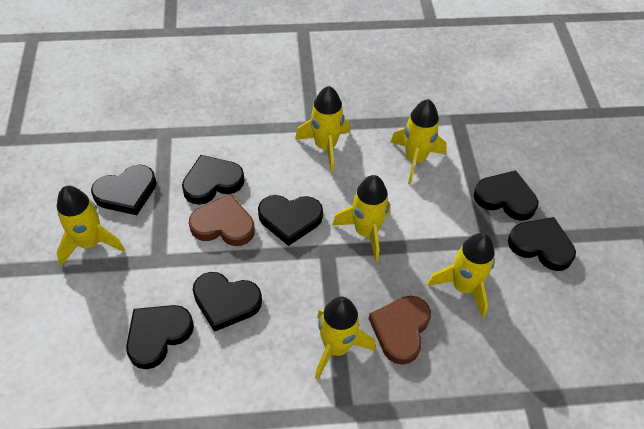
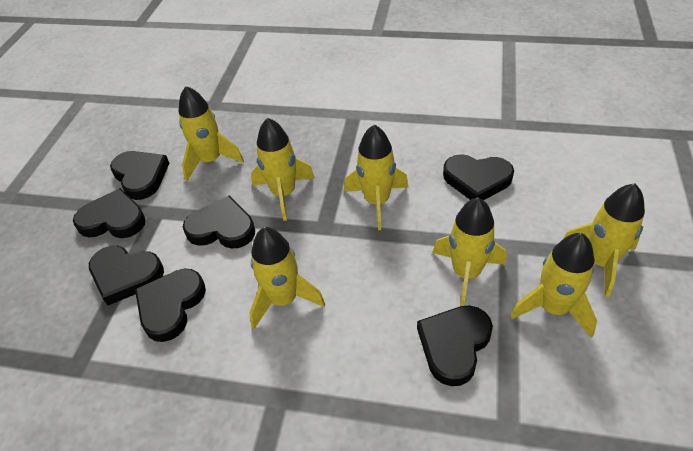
brown heart: [189,194,255,246] [369,296,431,365] = 2 -> none = 0
yellow rocket: [57,186,125,266] [295,86,350,172] [315,296,376,380] [332,175,391,262] [391,99,447,185] [427,233,495,318] = 6 -> [179,86,244,181] [249,227,325,329] [251,118,315,221] [344,124,408,230] [433,197,506,306] [511,233,597,338] [563,184,645,297] = 7

